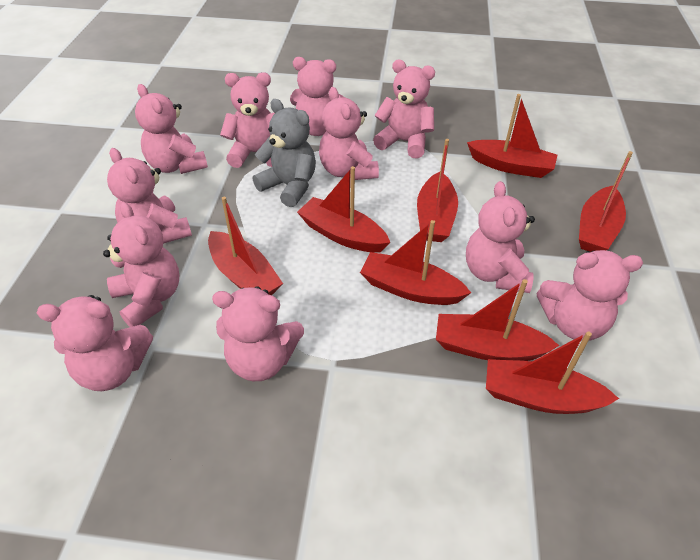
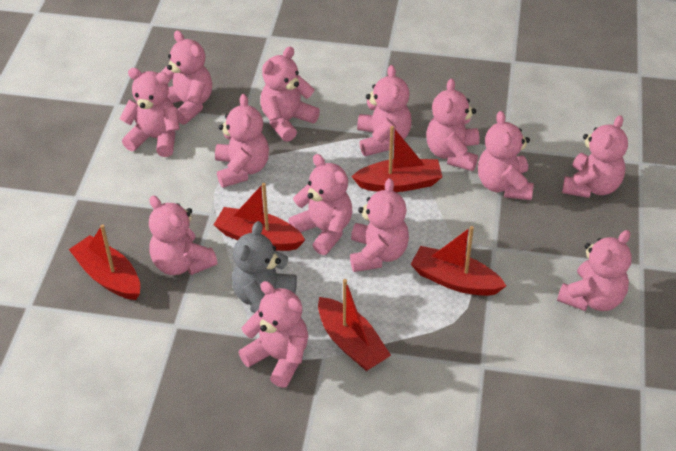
pink teddy bear: [37,295,153,391] [103,202,179,327] [107,148,192,244] [135,84,208,174] [212,286,304,381] [220,72,275,168] [290,57,345,136] [319,87,379,180] [373,60,435,159] [466,181,535,293] [537,250,643,341] = 11 -> [119,68,180,157] [149,196,218,275] [161,30,212,125] [215,94,269,188] [238,281,308,388] [260,47,320,142] [288,154,352,255] [350,178,409,272] [357,65,412,156] [426,78,480,171] [478,111,534,200] [557,230,632,311] [562,115,628,198] = 13
red boat: [208,197,283,295] [297,166,390,253] [360,220,471,305] [417,139,458,242] [436,279,560,361] [467,94,557,178] [486,331,619,414] [579,151,633,252] = 8 -> [69,224,140,300] [214,183,305,251] [318,279,391,371] [351,126,442,192] [410,226,506,296] = 5

